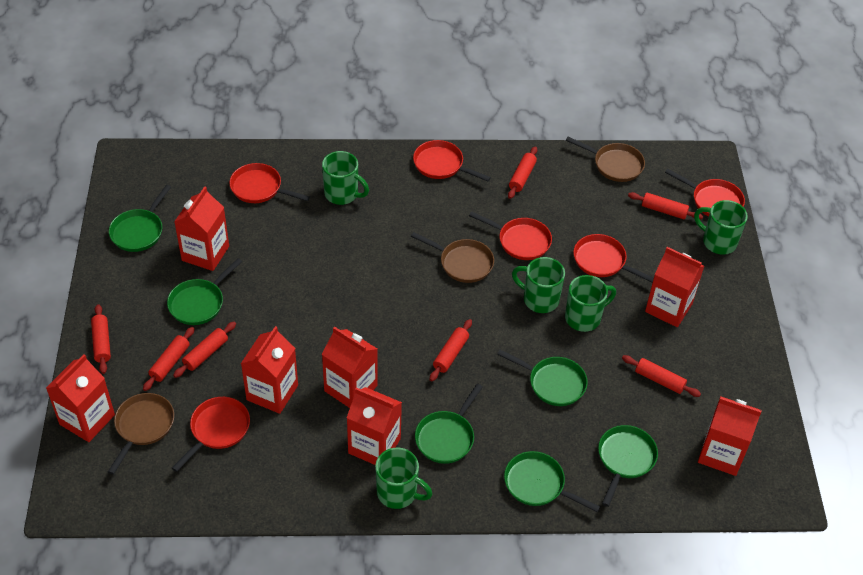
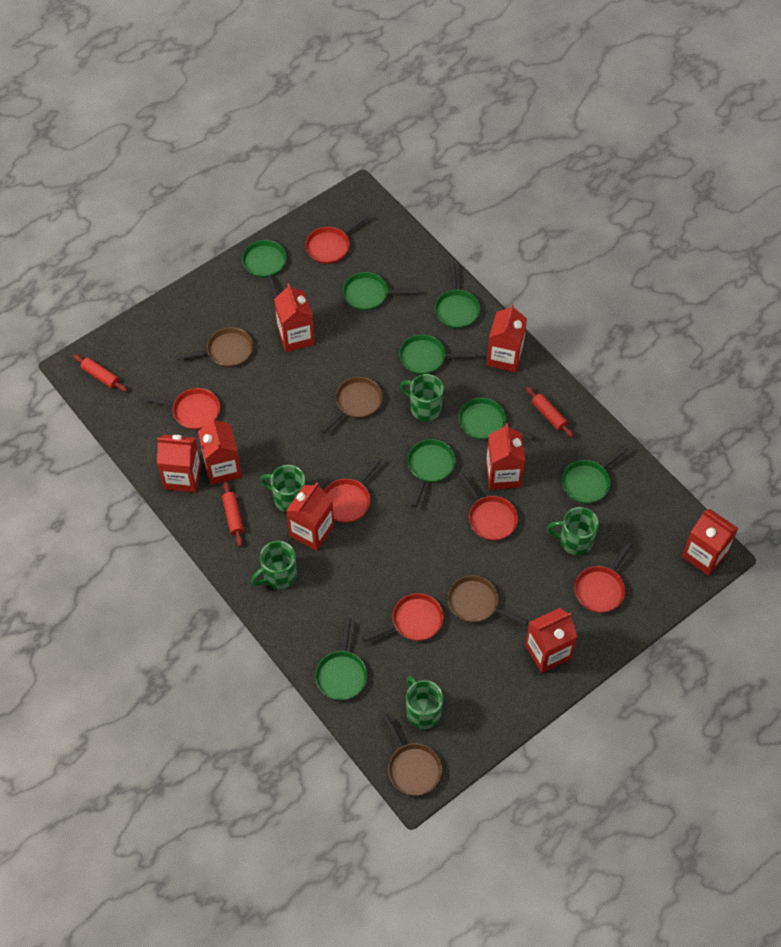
brown pan: [108,393,174,475] [411,232,494,283] [566,137,645,182] = 3 -> [176,327,253,367] [320,377,383,433] [382,714,442,796] [448,575,528,626] = 4
green pan: [109,185,171,252] [167,258,242,325] [415,384,483,464] [497,350,588,406] [504,451,600,512] [598,425,658,507] = 6 -> [242,240,286,298] [315,617,367,700] [343,272,419,311] [399,334,477,375] [407,439,456,507] [435,263,480,329] [458,398,534,441] [562,445,628,504] = 8
red carton: [46,354,115,442] [174,186,229,271] [241,326,298,414] [322,326,378,408] [347,387,402,465] [645,247,704,327] [698,396,762,476] = 7 -> [157,435,201,493] [198,417,242,485] [274,283,315,352] [286,482,334,551] [486,423,525,490] [487,304,527,372] [525,608,578,673] [682,509,739,576] = 8
red rolling pin: [91,304,111,374] [143,327,195,391] [173,322,236,378] [430,319,472,381] [508,146,537,199] [622,355,701,397] [628,192,703,219] = 7 -> [73,354,128,392] [222,481,244,546] [526,387,574,438] = 3

